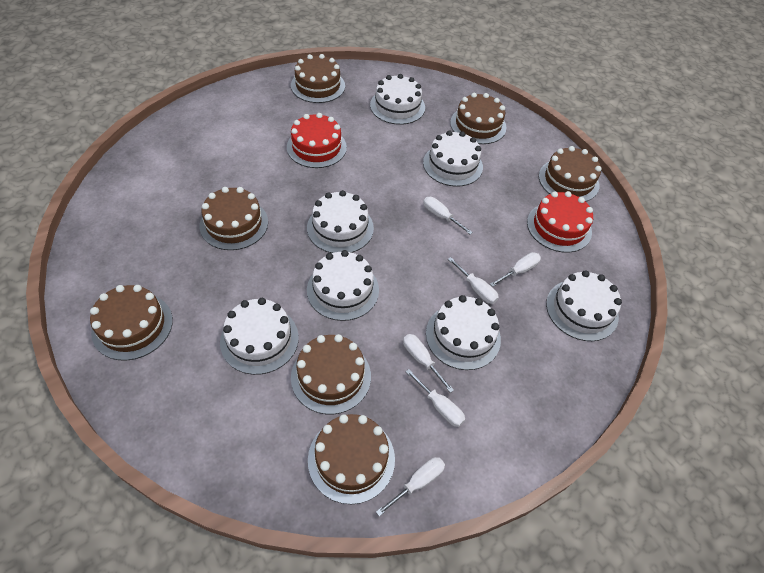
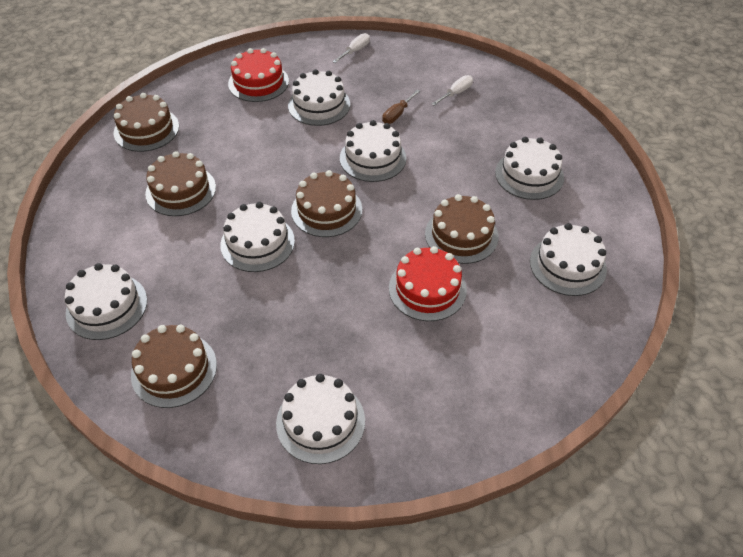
brown cake: [90,285,173,361] [200,187,268,250] [291,54,345,103] [291,334,371,414] [308,414,395,504] [450,93,506,144] [539,146,602,202] = 7 -> [114,93,179,152] [131,325,217,408] [145,151,216,216] [291,170,362,237] [425,194,498,264] = 5
brown screwdriver: none = 0 -> [382,90,420,124] = 1
white screwdriver: [376,457,445,516] [403,334,454,393] [406,369,465,427] [423,197,473,235] [448,257,499,304] [490,252,541,287] = 6 -> [332,33,370,63] [432,75,473,106] = 2

